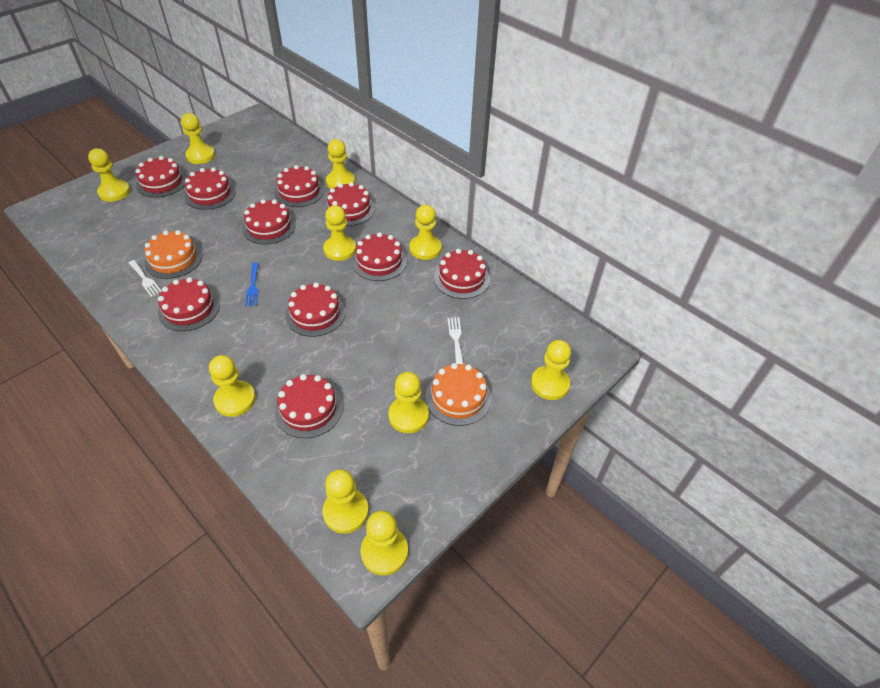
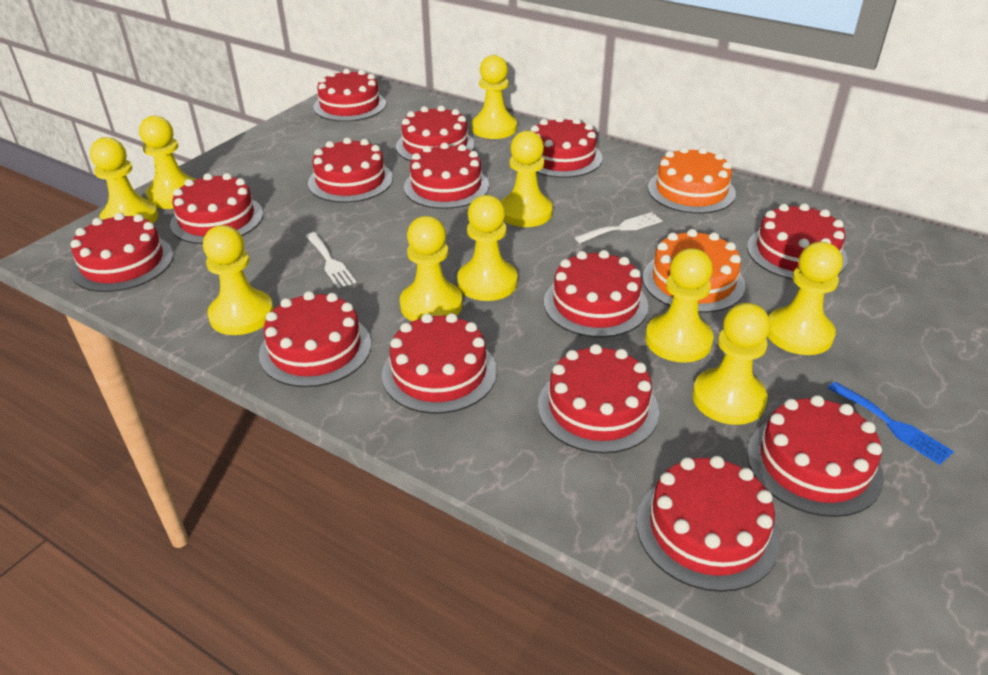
red cake: [135,156,187,198] [158,277,220,331] [184,167,236,210] [242,199,296,244] [274,165,324,207] [275,374,343,438] [285,282,346,337] [324,182,375,226] [352,232,407,281] [434,249,490,299] = 10 -> [71,213,173,292] [170,173,263,244] [259,291,371,387] [308,138,393,203] [313,69,386,122] [382,313,497,414] [396,105,475,162] [404,142,489,209] [531,116,602,178] [538,344,659,454] [544,250,649,338] [637,456,780,592] [747,203,847,280] [747,395,884,517] = 14

